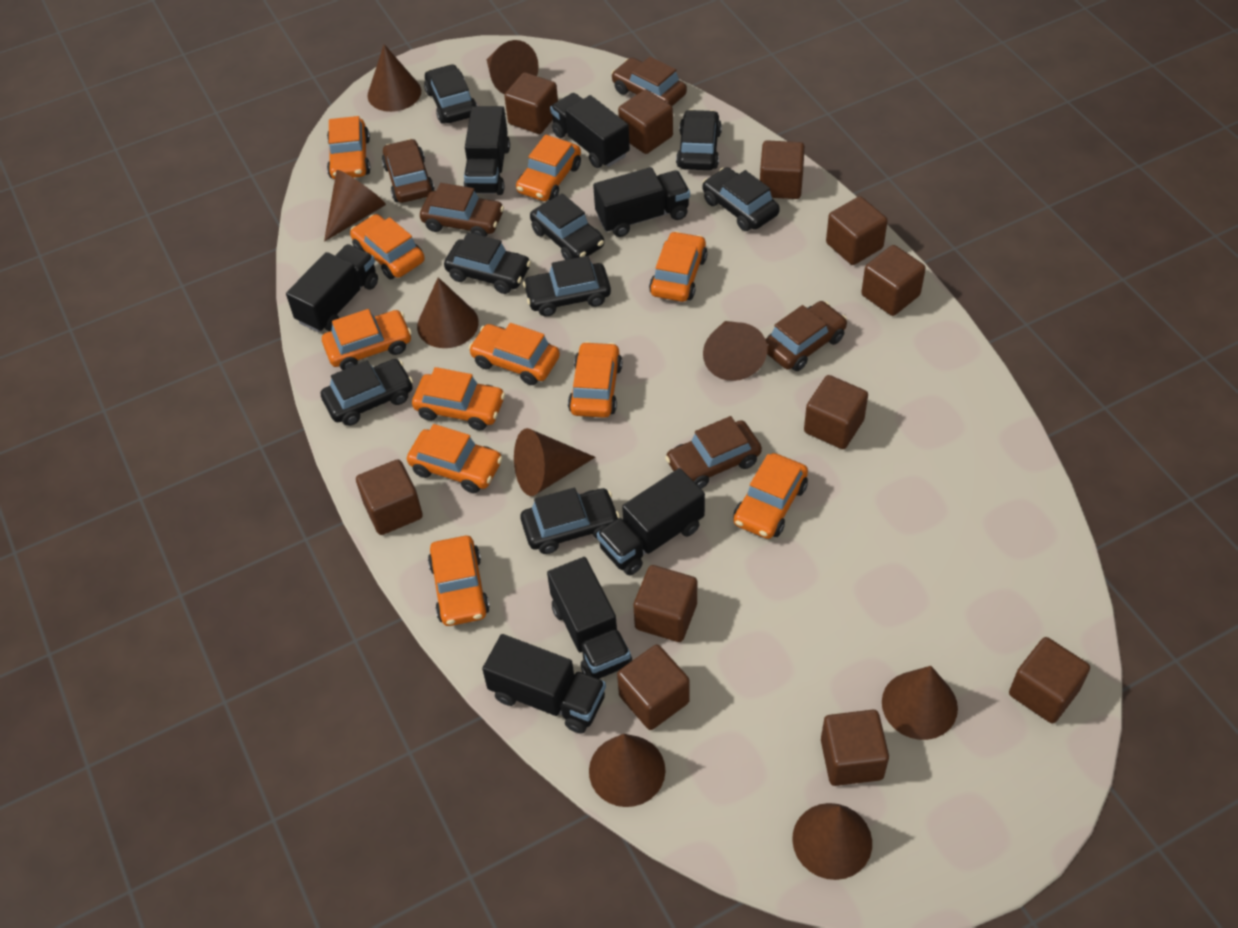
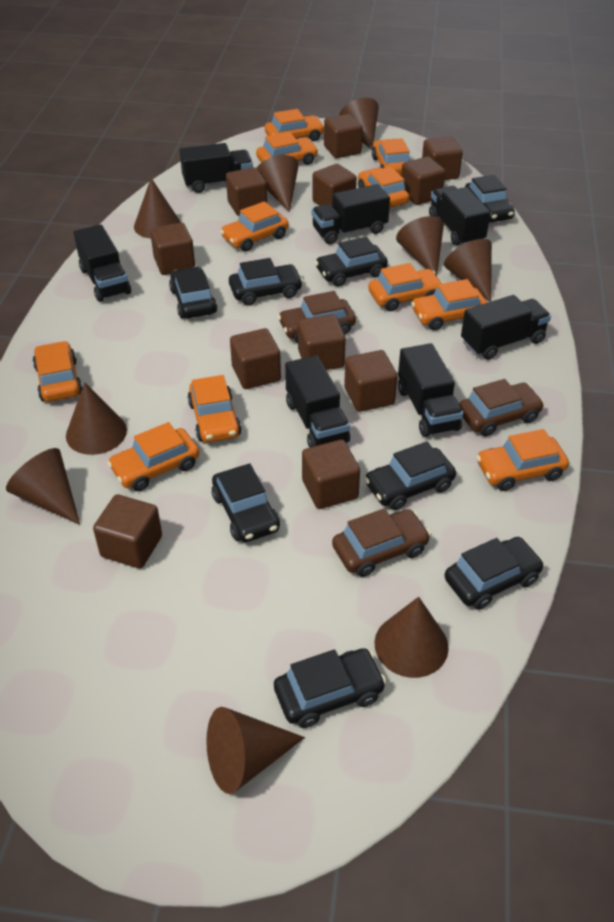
brown car: [382,139,435,203] [420,183,504,237] [611,56,687,106] [665,416,762,489] [765,301,847,371] = 5 -> [278,291,356,343] [332,508,431,577] [459,379,544,437] = 3

